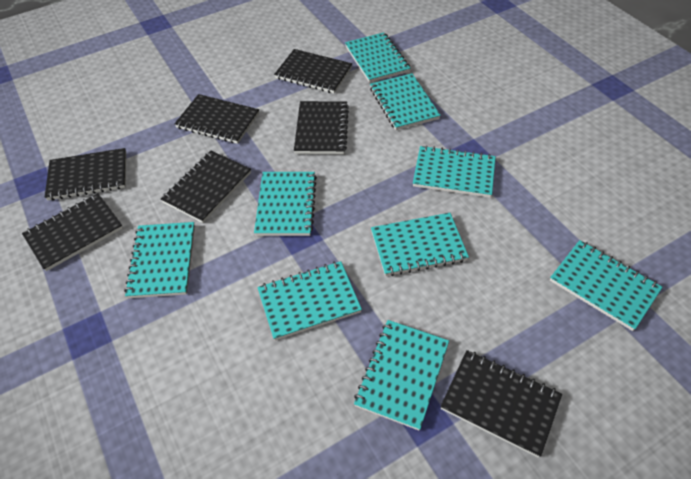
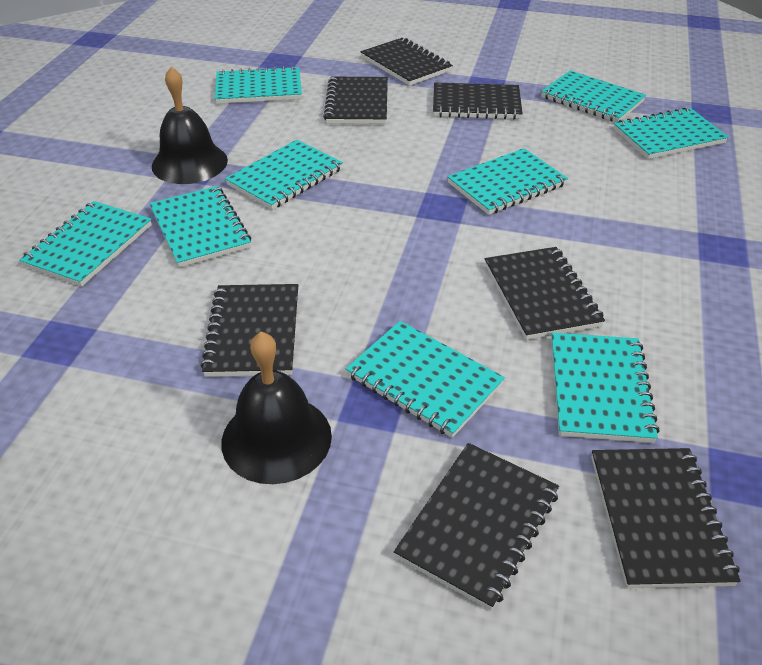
black bell: none = 0 -> [152,67,228,184] [222,331,332,484] = 2

